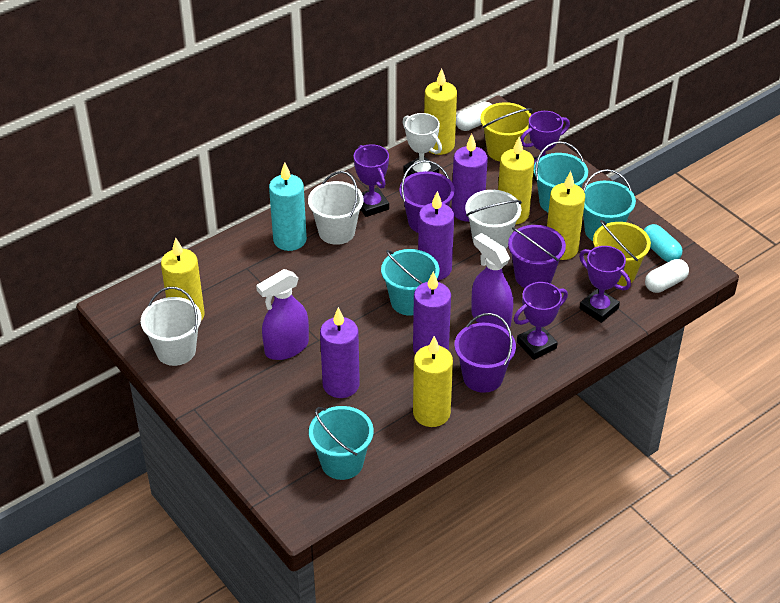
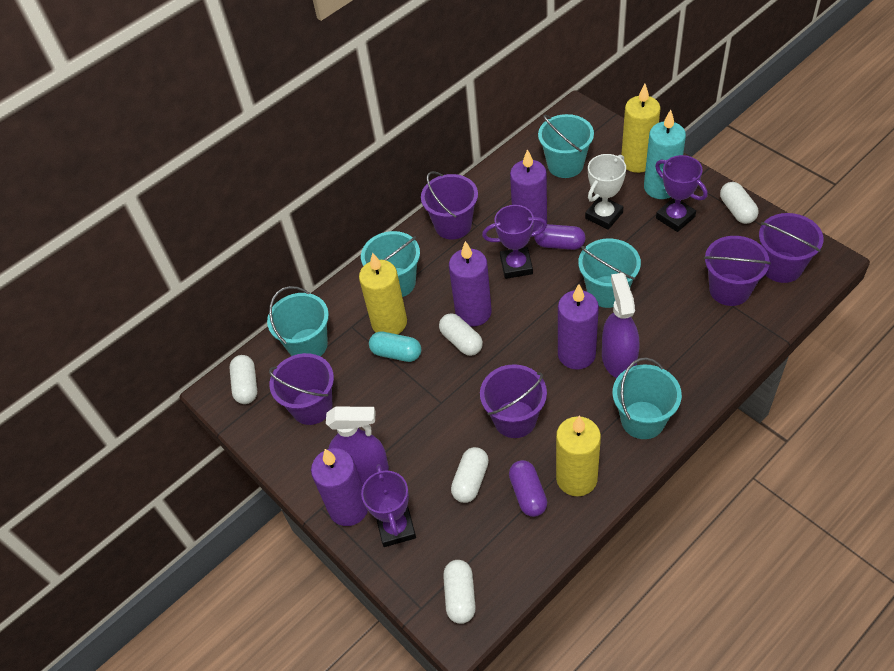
purple bucket: [399,160,455,233] [454,313,516,393] [508,225,566,288] = 3 -> [269,353,334,425] [421,171,478,239] [480,364,547,438] [704,236,771,306] [759,213,824,283] = 5
purple capsule: none = 0 -> [509,460,547,517] [534,224,585,250] = 2
purple trophy: [354,144,389,217] [514,282,568,360] [520,111,570,181] [579,246,631,323] = 4 -> [361,464,416,547] [482,205,547,279] [655,155,707,232] = 3
turquoise bucket: [309,406,374,480] [381,249,440,316] [534,141,588,212] [583,169,636,241] = 4 -> [267,286,329,356] [361,231,420,297] [538,114,594,178] [578,238,641,308] [612,358,682,439] = 5
white bucket: [141,287,201,366] [308,171,364,245] [465,190,522,249] = 3 -> none = 0
white capsule: [456,101,492,131] [645,259,689,293] = 2 -> [229,355,257,404] [439,313,483,356] [443,560,476,624] [451,447,489,503] [720,182,759,224] = 5
yellow bucket: [480,102,532,162] [593,220,651,286] = 2 -> none = 0
yellow candle: [161,238,205,321] [413,336,453,427] [424,68,457,155] [498,137,534,225] [547,171,585,260] = 5 -> [359,253,407,334] [556,416,601,496] [621,84,660,173] = 3

